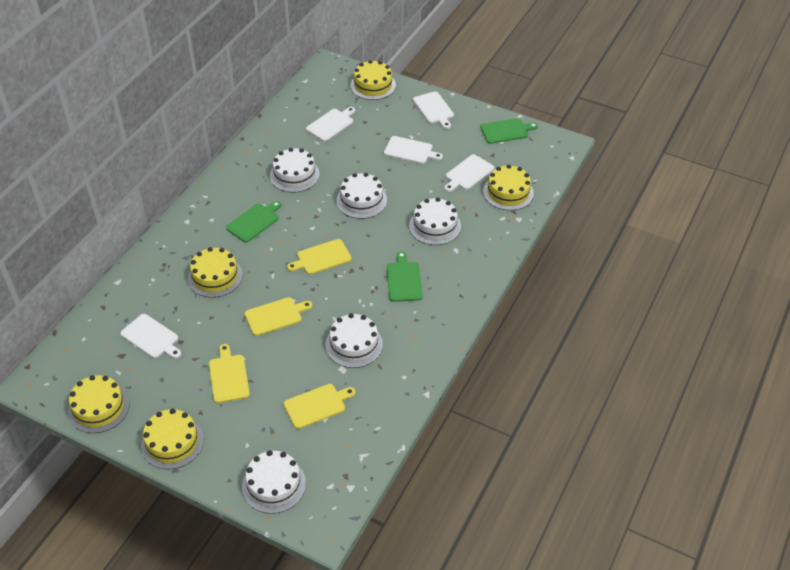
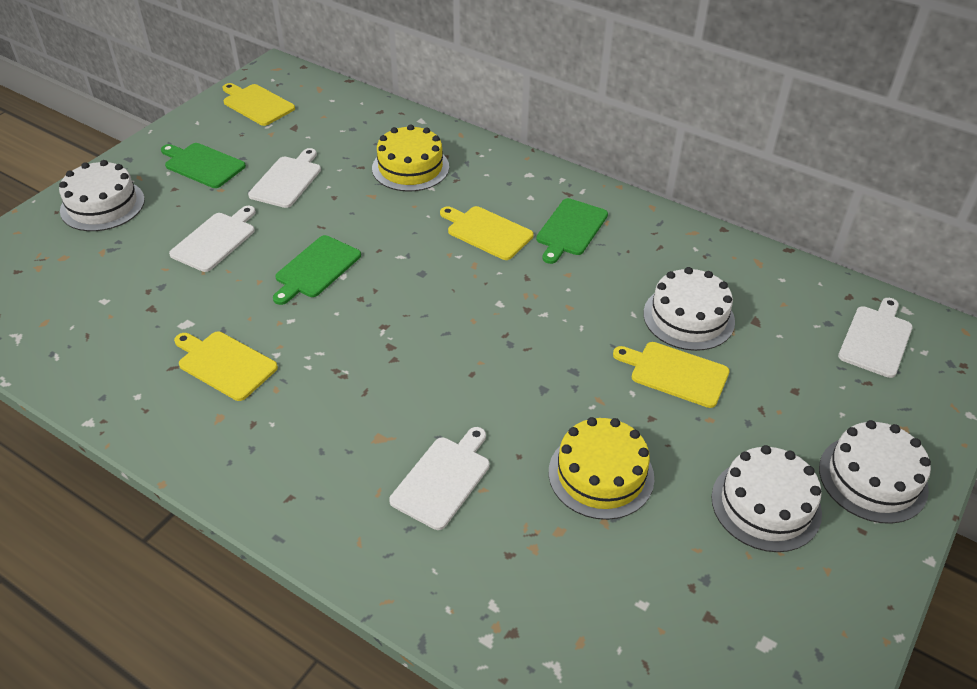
white cake: [242,450,306,514] [270,148,320,192] [325,313,383,368] [336,173,387,219] [409,197,461,245] = 5 -> [59,160,145,231] [643,267,735,351] [712,445,822,552] [819,420,931,524] = 4
white cutting board: [120,314,181,359] [306,107,355,141] [384,136,443,164] [413,91,454,129] [444,154,494,192] = 5 -> [169,206,256,272] [248,148,321,208] [389,427,490,530] [838,298,913,378] = 4
yellow cake: [68,375,130,433] [141,409,204,469] [188,247,242,298] [350,60,396,100] [483,165,534,210] = 5 -> [372,124,449,192] [549,417,654,520] = 2

